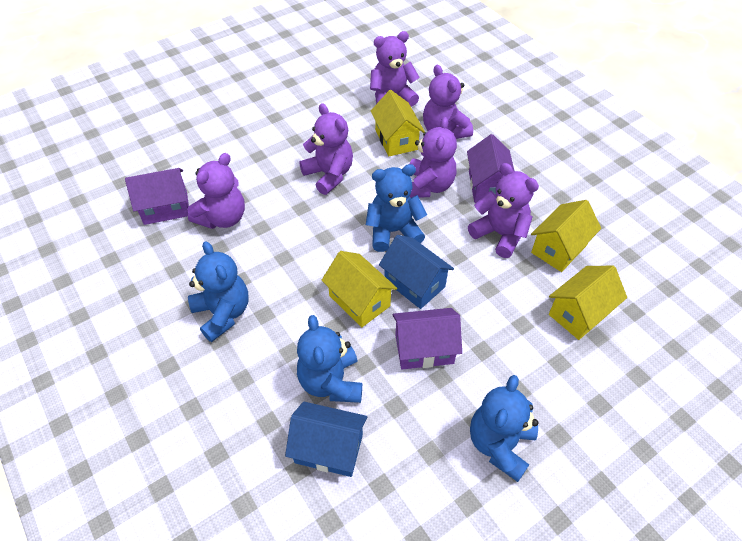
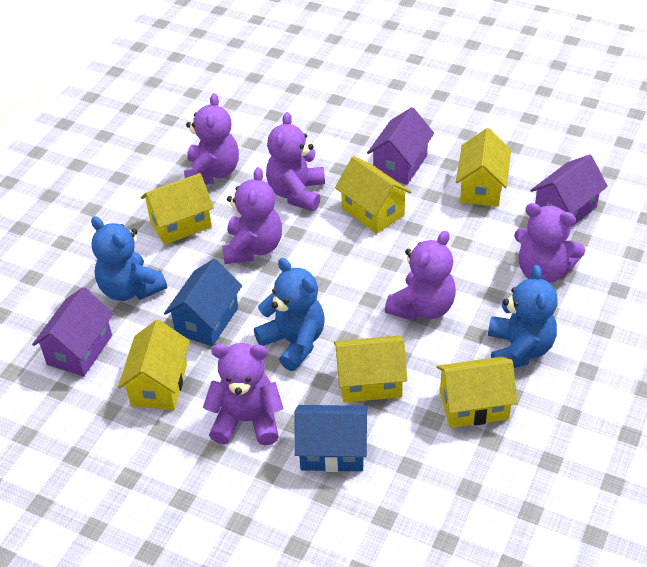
blue teddy bear: [188,241,248,342] [297,315,362,403] [366,164,427,252] [470,375,538,482] = 4 -> [91,216,167,301] [254,258,325,371] [488,265,558,368] = 3
yellow house: [321,251,397,327] [371,90,425,156] [531,200,601,272] [549,266,627,340] = 4 -> [118,320,190,410] [141,173,214,245] [334,336,407,403] [335,156,411,234] [436,357,518,428] [456,128,511,207] = 6

